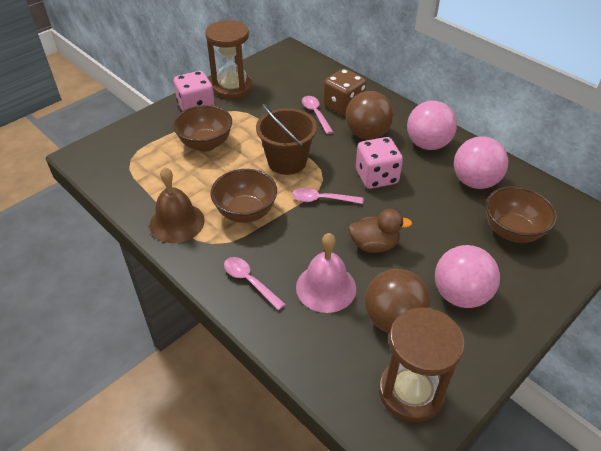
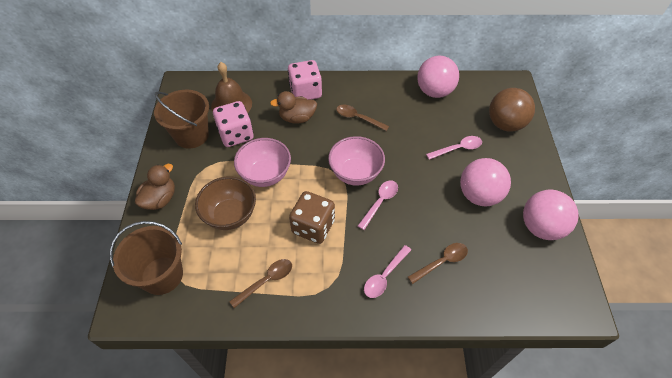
brown ball: [346,91,394,140] [365,269,431,333] = 2 -> [489,88,535,132] = 1
brown bowl: [173,105,232,152] [210,169,277,223] [486,186,557,243] = 3 -> [195,176,256,230] = 1
brown bucket: [256,104,317,175] = 1 -> [110,221,183,295] [154,90,209,149] = 2
brown duck: [348,209,412,253] = 1 -> [135,164,175,210] [270,91,317,123] = 2
brown hourglass: [205,20,252,99] [379,308,465,422] = 2 -> none = 0
brown spoon: none = 0 -> [229,259,292,308] [337,105,389,131] [408,243,468,284] = 3
pink bell: [296,233,356,313] = 1 -> none = 0
pink bowl: none = 0 -> [234,138,291,187] [328,136,385,185] = 2

